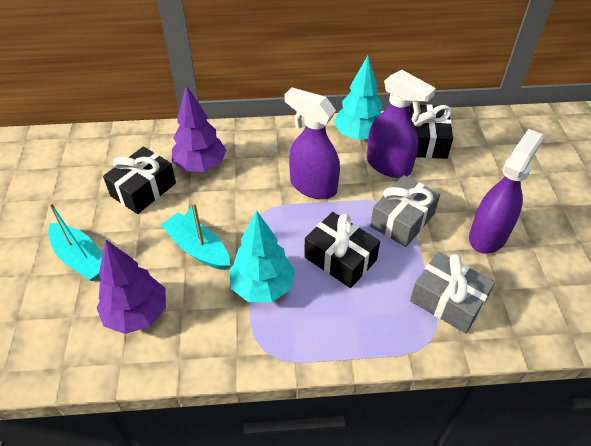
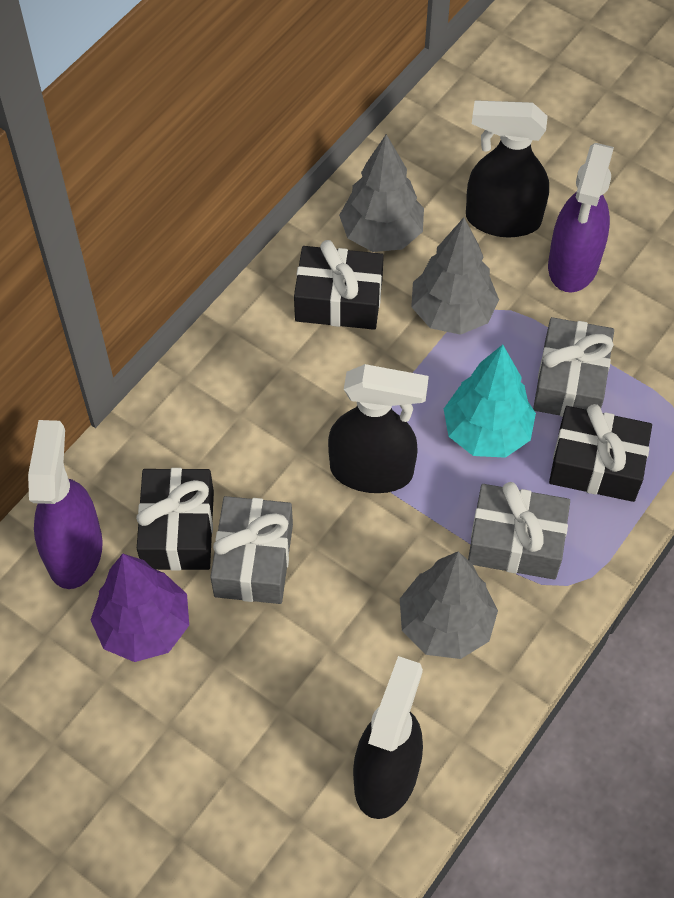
black spray bottle: none = 0 -> [328,364,429,493] [353,656,423,819] [466,101,549,237] = 3
grey gift: [370,175,440,247] [410,252,495,333] = 2 -> [210,496,293,604] [468,482,570,580] [533,317,614,417] = 3
grey tree: none = 0 -> [339,134,424,252] [400,551,498,659] [411,218,499,335] = 3
purple spray bottle: [285,87,340,199] [367,70,436,178] [469,129,543,254] = 3 -> [28,420,103,589] [548,143,614,292] = 2
purple tree: [96,240,166,334] [172,85,227,172] = 2 -> [91,554,189,662] = 1
turquoise boat: [48,203,103,281] [161,203,230,270] = 2 -> none = 0
turquoise tree: [229,210,295,302] [334,56,383,140] = 2 -> [444,345,536,458] = 1

